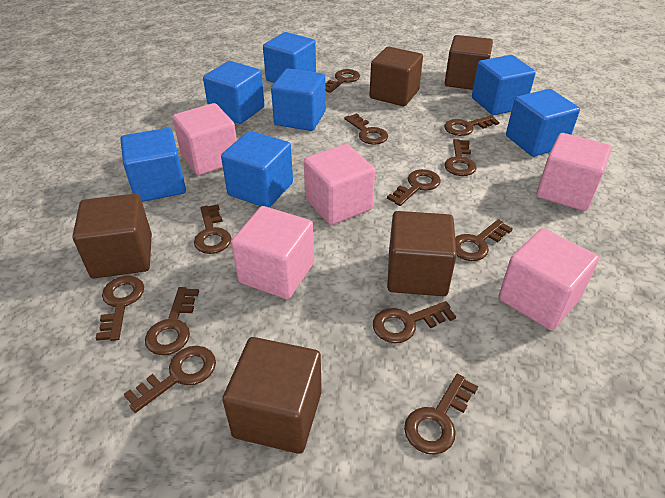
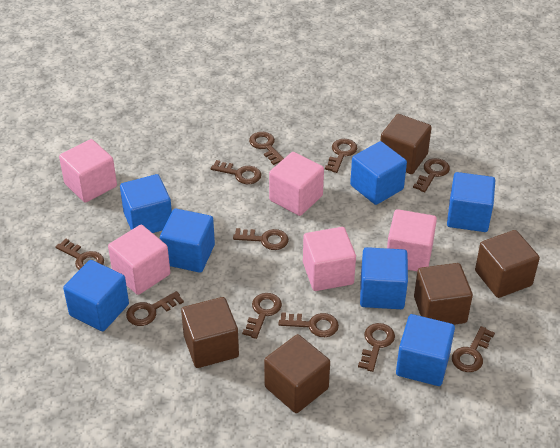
brown key: [95,276,144,341] [124,346,216,413] [145,287,199,355] [194,204,232,254] [325,69,360,93] [345,113,388,145] [373,301,456,343] [387,169,441,206] [404,374,478,455] [444,115,500,136] [444,139,477,176] [455,219,513,261] = 12 -> [55,239,104,270] [126,291,184,326] [211,160,262,184] [233,228,289,250] [242,293,282,339] [249,132,284,165] [278,312,339,337] [325,139,358,173] [358,323,395,372] [413,158,450,192] [452,326,495,372] = 11

